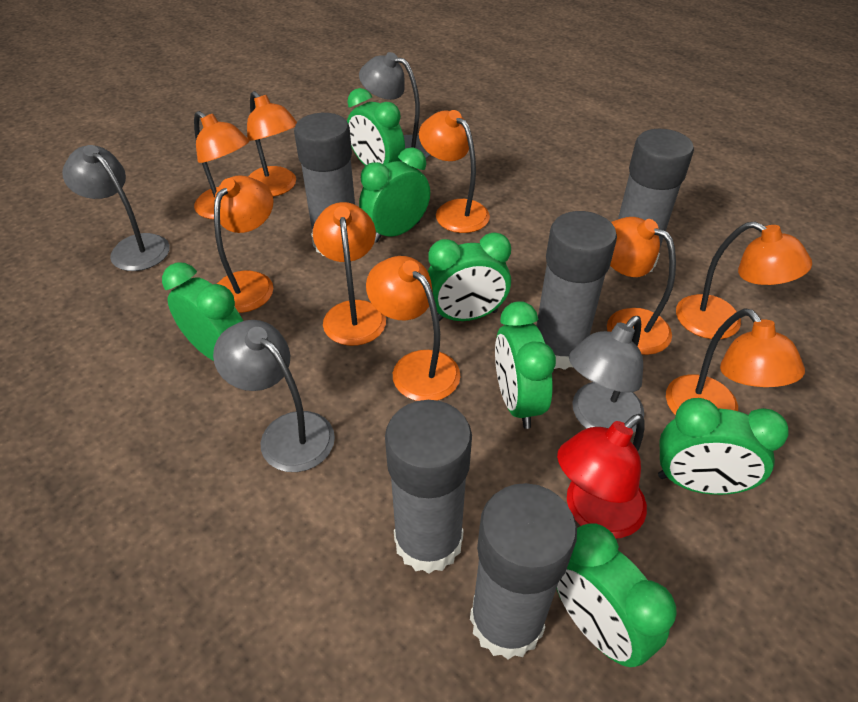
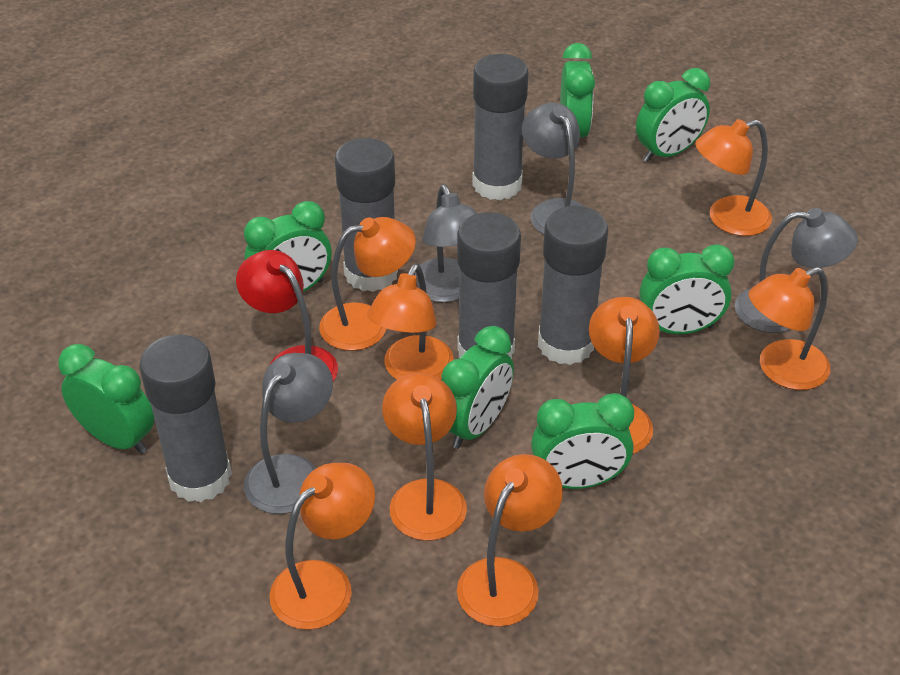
orange lamp: [194,111,249,219] [214,175,273,313] [247,91,297,197] [313,202,386,346] [366,256,460,401] [419,110,490,233] [607,217,676,355] [666,308,805,416] [676,221,812,339] = 9 -> [270,463,375,630] [319,217,416,351] [367,264,454,380] [382,373,467,541] [457,454,563,627] [589,297,660,454] [695,119,772,236] [748,267,830,390] = 8

